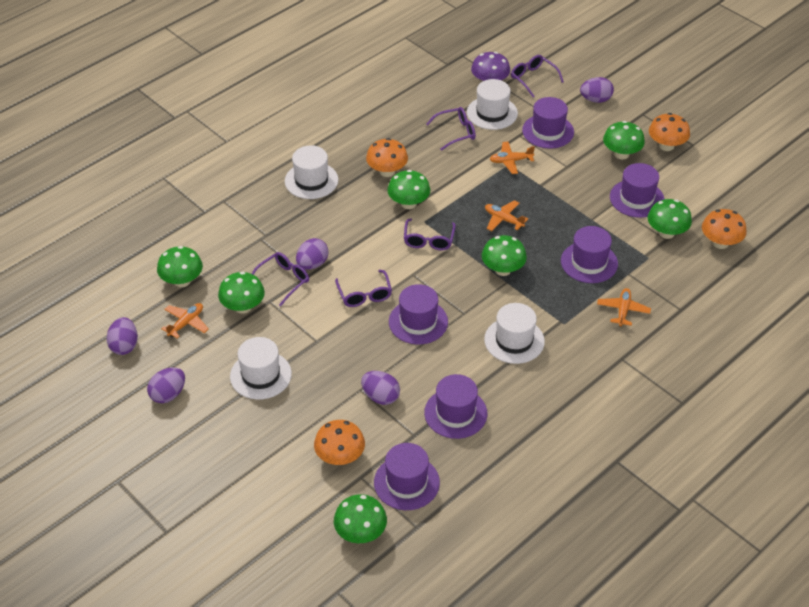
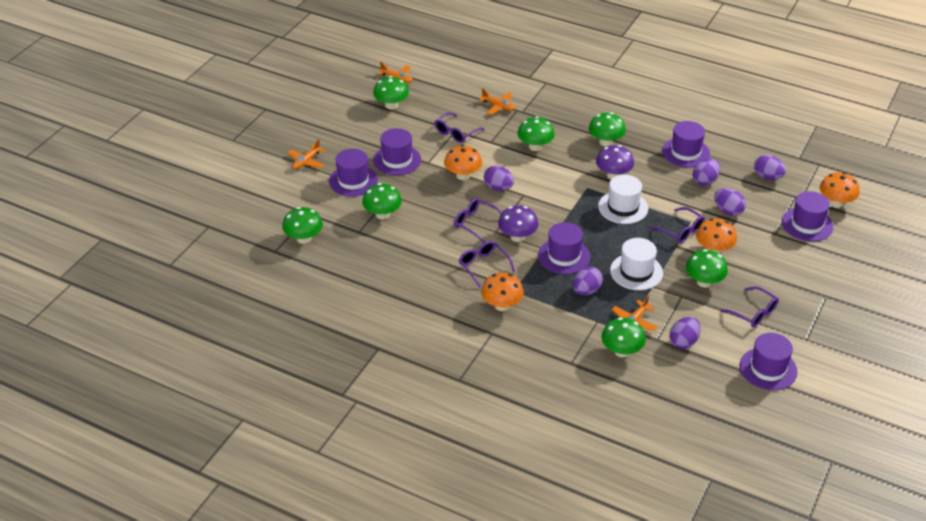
purple egg: [107,317,138,355] [147,367,185,403] [296,238,329,270] [361,371,400,405] [580,77,614,103] = 5 -> [484,165,514,191] [573,266,603,295] [669,317,701,349] [692,158,720,186] [714,188,746,216] [754,154,786,180] = 6
purple mushroom: [471,52,510,81] = 1 -> [498,205,538,242] [596,145,634,179] = 2
white hat: [230,337,292,400] [285,145,338,199] [467,79,518,130] [484,303,545,364] = 4 -> [598,175,648,224] [610,238,663,290] = 2

